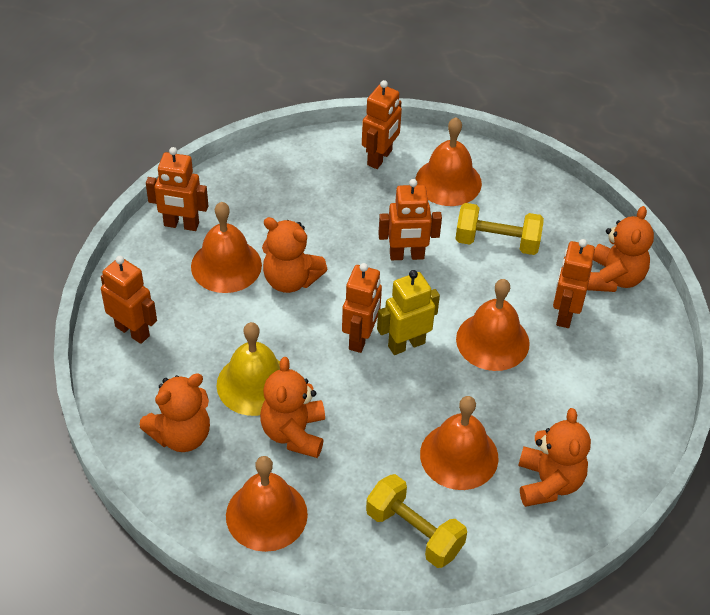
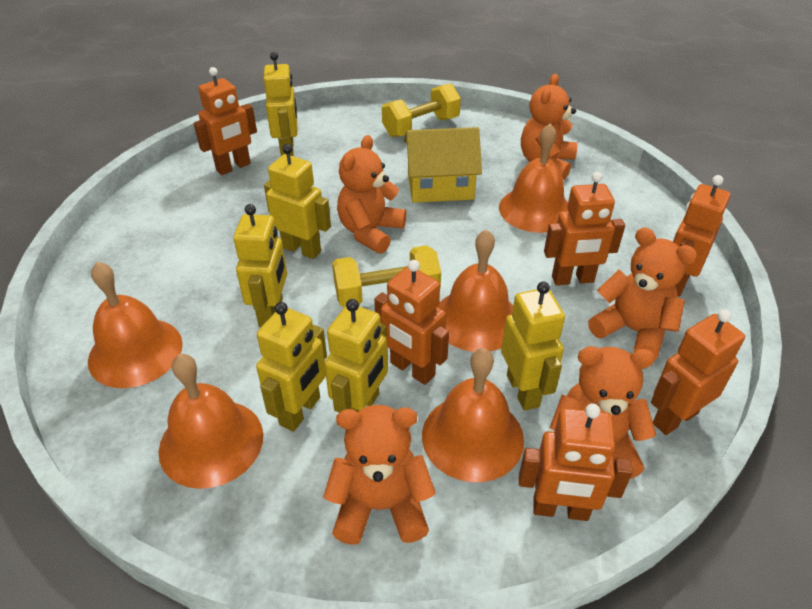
yellow bell: [217,322,280,416] = 1 -> none = 0
yellow house: none = 0 -> [404,127,482,203] = 1
yellow robot: [377,270,440,355] = 1 -> [233,204,287,327] [256,302,327,432] [263,52,297,156] [264,144,331,259] [324,299,388,413] [501,282,565,410] = 6

